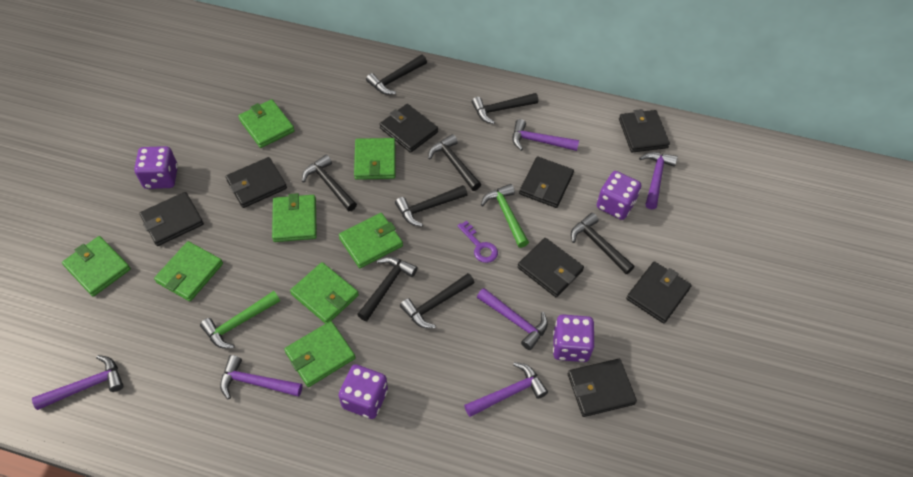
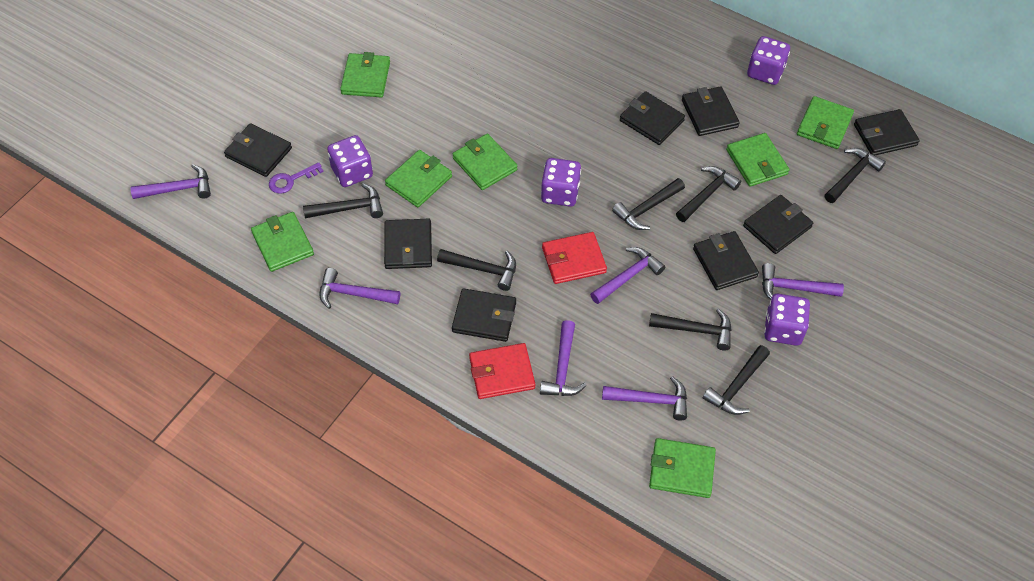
black hammer: [302,154,357,211] [357,257,418,321] [366,55,427,95] [395,185,468,227] [400,273,475,328] [428,134,481,191] [472,93,538,124] [571,213,635,274] = 8 -> [303,183,383,218] [437,249,516,291] [612,178,685,230] [649,308,731,351] [676,166,741,222] [703,345,770,415] [824,148,886,203] = 7
green hammer: [200,291,280,349] [481,184,529,248] = 2 -> none = 0
green wallet: [62,236,131,297] [154,241,223,301] [238,99,295,148] [272,193,317,242] [284,321,356,387] [290,262,359,324] [339,213,403,268] [354,138,395,180] = 8 -> [251,212,314,272] [340,52,390,97] [385,150,452,207] [452,134,518,190] [649,438,716,498] [726,133,789,187] [797,96,854,149] = 7
red wallet: none = 0 -> [469,343,535,399] [542,232,607,284] = 2

